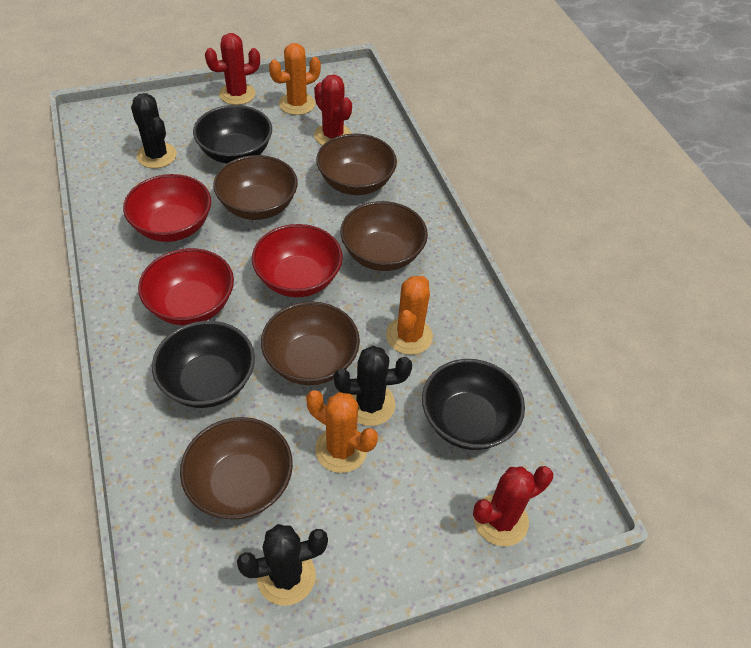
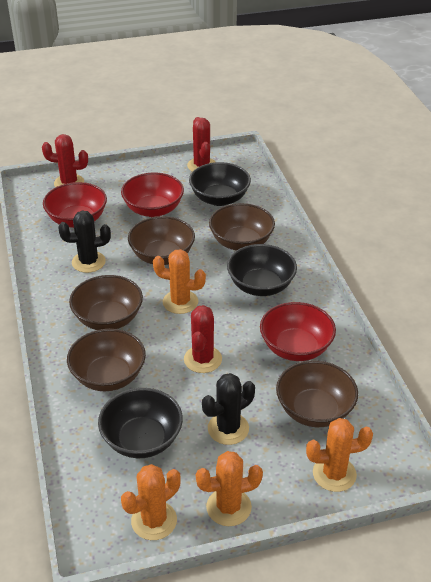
black cactus: [131,93,177,168] [237,524,328,606] [334,346,412,426] = 3 -> [58,210,111,273] [202,373,255,445] = 2
orange cactus: [269,43,321,115] [306,390,378,473] [386,276,433,355] = 3 -> [121,464,181,540] [153,249,206,314] [196,451,263,526] [306,418,373,492] = 4

